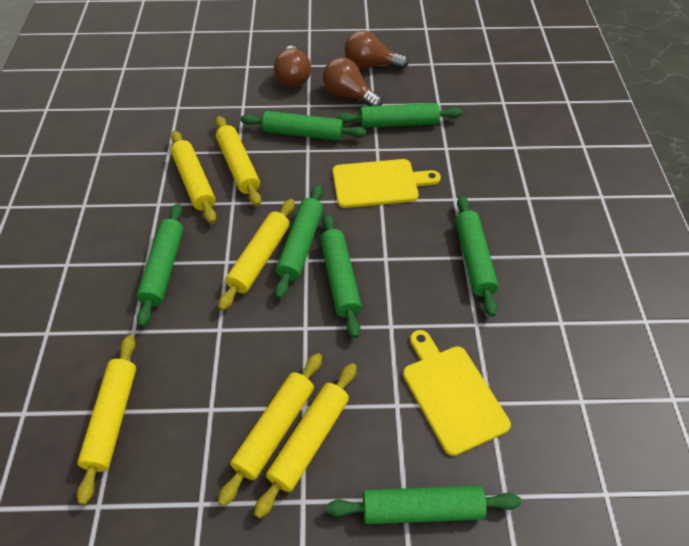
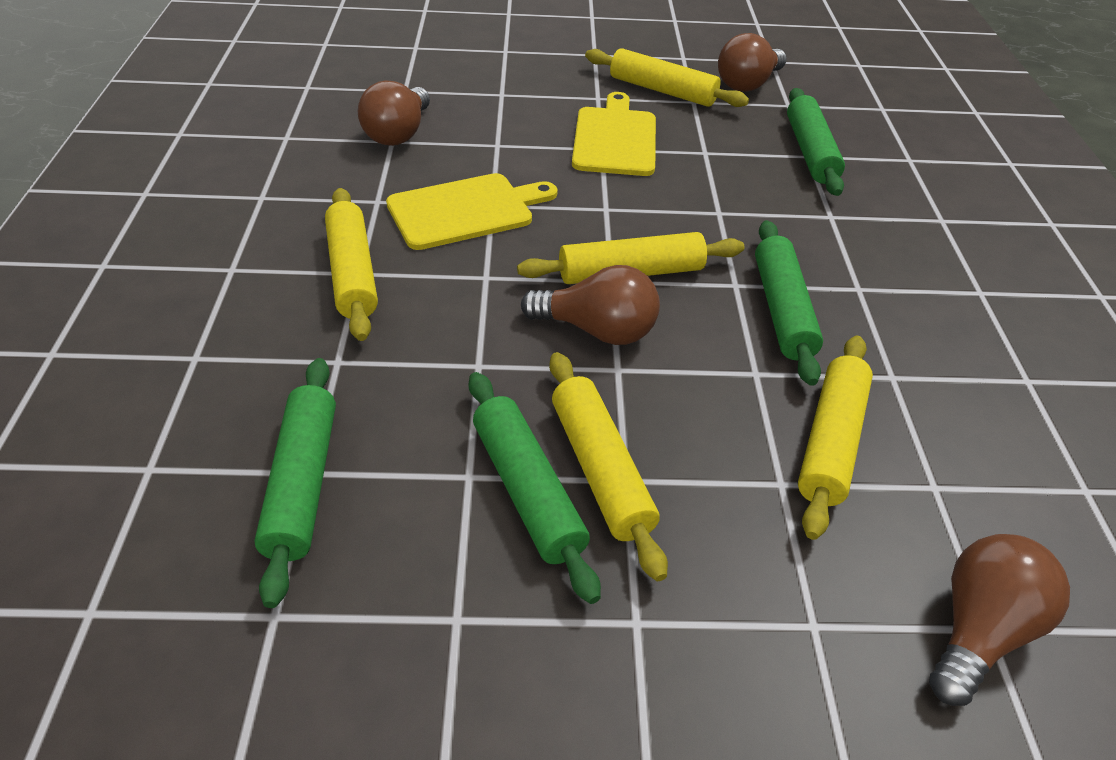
brown light bulb: [274,46,311,87] [323,57,382,106] [344,30,408,70] = 3 -> [358,80,430,146] [521,265,660,345] [718,33,787,92] [929,534,1070,706] = 4
green rolling pin: [137,203,183,327] [240,111,366,141] [275,184,323,299] [320,214,362,338] [326,486,521,524] [337,103,463,128] [455,196,498,317] = 7 -> [254,358,336,608] [469,372,601,604] [755,220,823,386] [787,88,845,196] = 4
yellow rolling pin: [77,335,136,505] [171,131,216,224] [215,116,261,206] [218,199,294,311] [218,353,322,506] [254,363,357,518] = 6 -> [325,188,378,341] [517,232,744,284] [549,352,668,581] [585,48,749,107] [798,335,873,540] = 5

